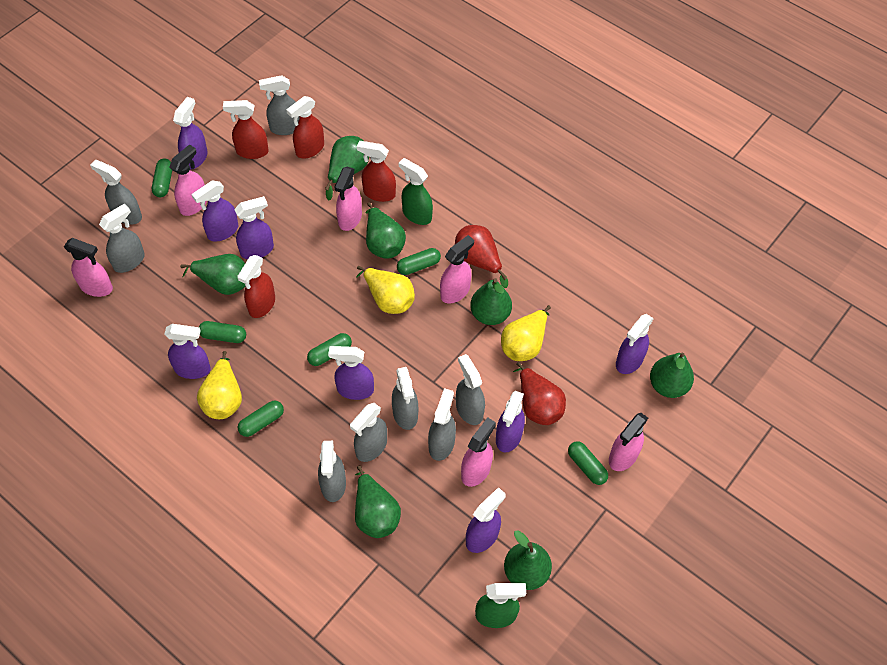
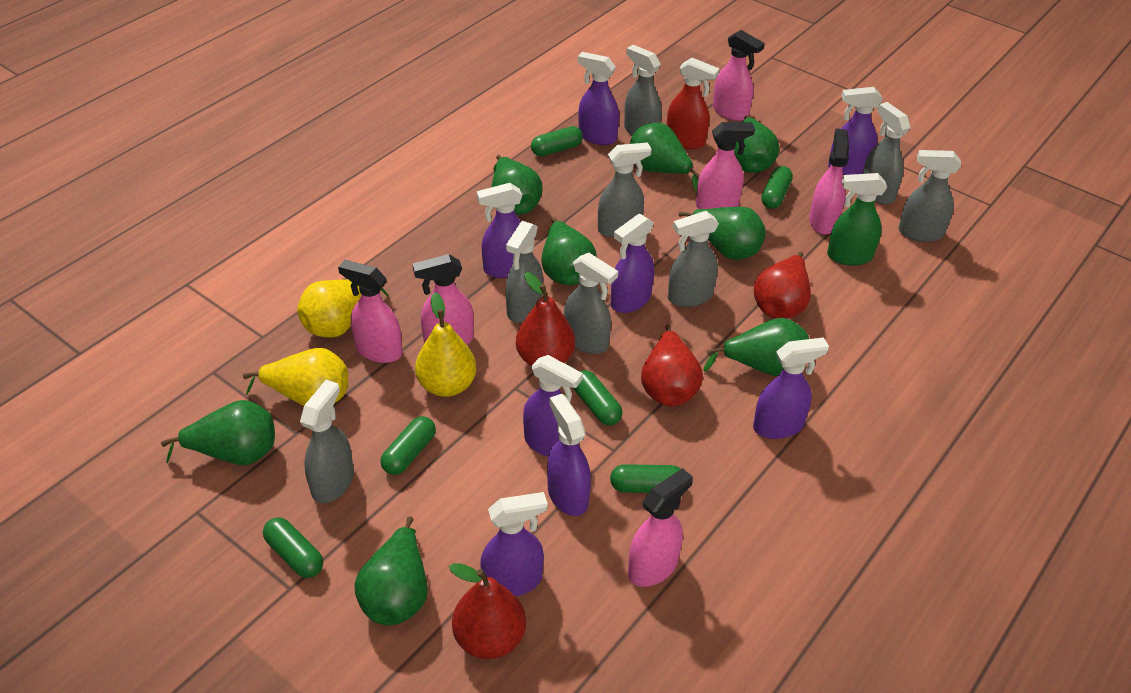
green pear: [180,254,245,295] [325,136,369,201] [355,466,401,538] [365,203,406,259] [470,278,512,325] [504,530,552,590] [650,353,694,398] = 7 -> [161,400,275,465] [355,516,428,625] [491,155,543,215] [541,218,597,285] [630,123,700,193] [679,207,766,260] [703,318,809,377] [734,116,779,173] = 8
green spray bottle: [399,158,433,225] [475,583,526,628] = 2 -> [827,173,887,265] = 1
red pear: [455,225,508,288] [513,362,566,425] = 2 -> [449,563,526,659] [516,272,575,366] [641,325,703,406] [754,252,811,319] = 4
red spray bottle: [223,100,269,159] [237,255,275,318] [286,96,324,159] [357,141,396,202] = 4 -> [667,58,720,149] = 1

